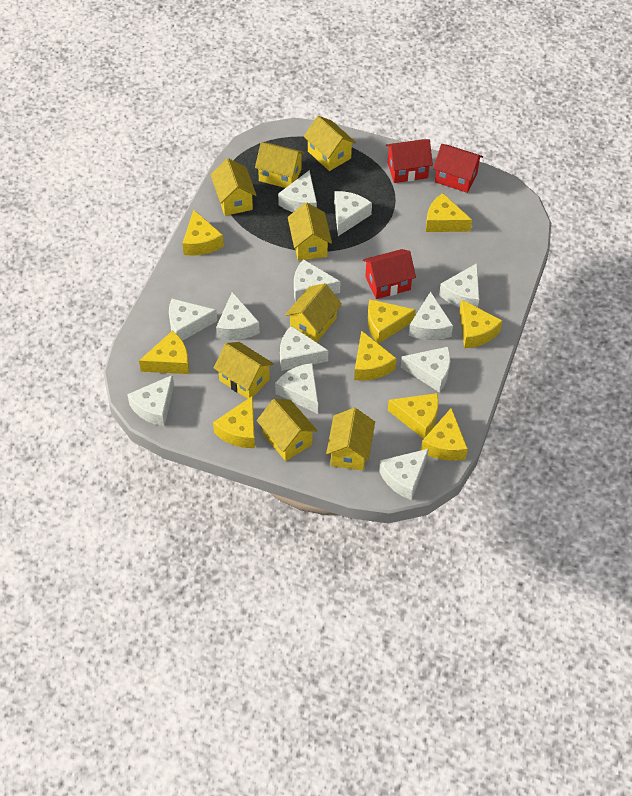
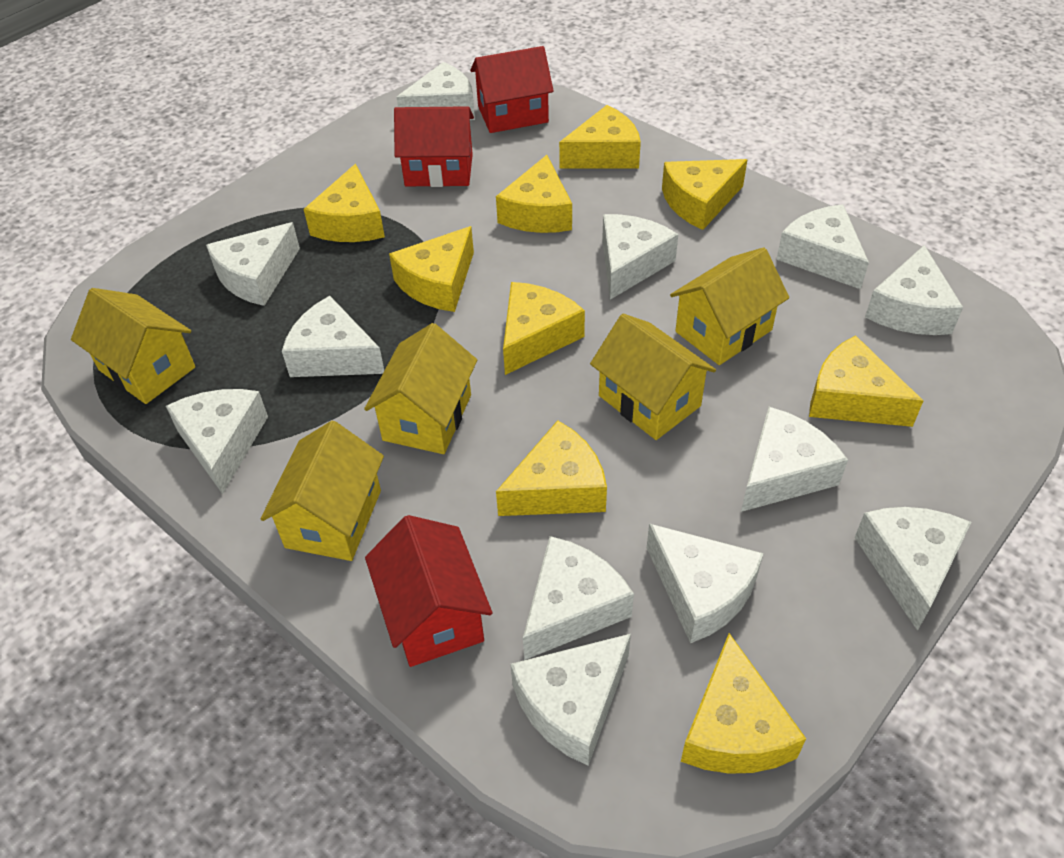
yellow house: [210,158,256,216] [214,342,274,399] [255,142,305,188] [257,399,317,461] [285,283,342,342] [288,203,332,261] [303,116,356,171] [326,408,375,471] = 8 -> [71,288,195,404] [261,421,384,561] [364,323,477,454] [590,314,716,440] [670,247,789,365] = 5

